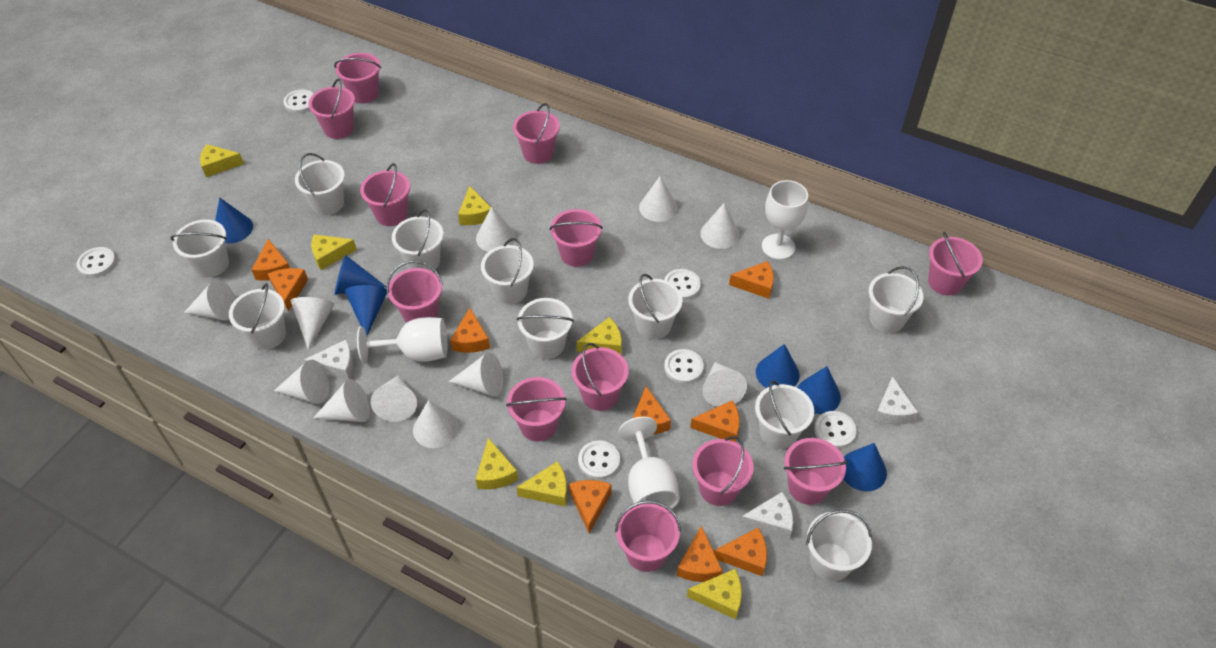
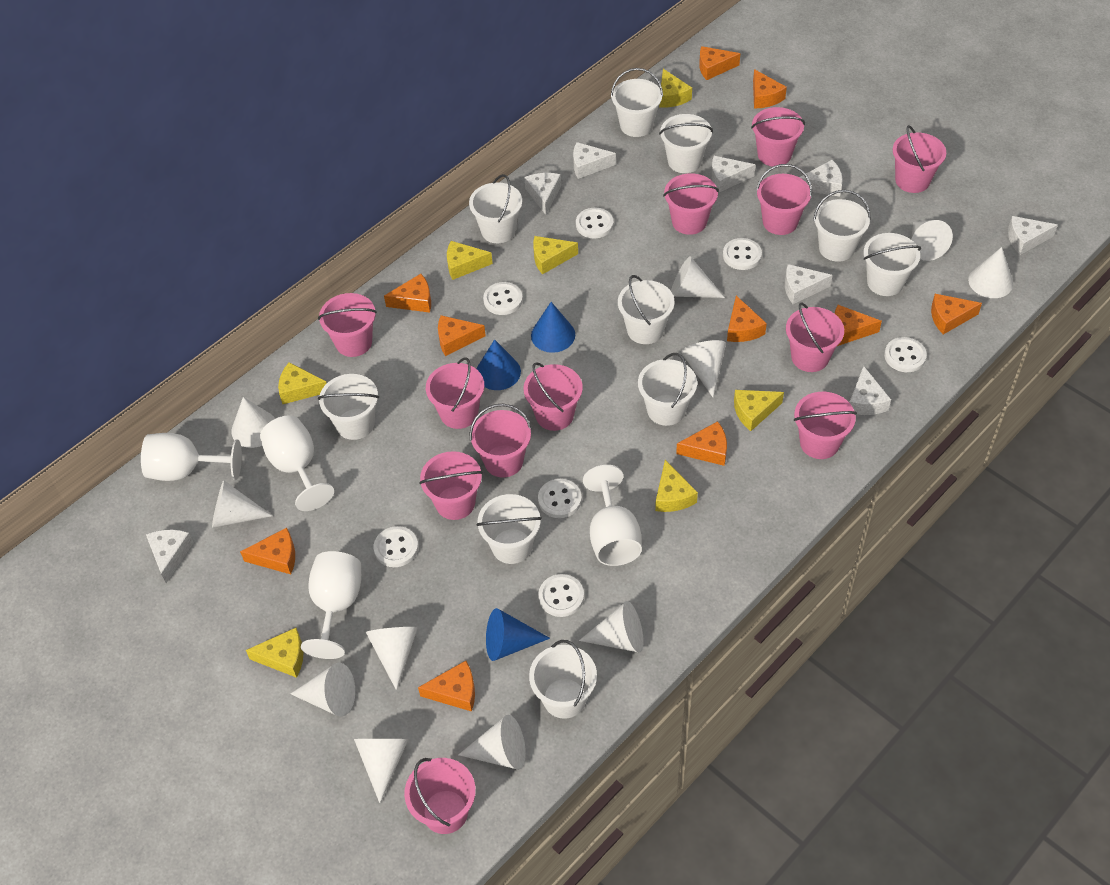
blue cone: [215,197,253,244] [334,255,386,295] [345,285,387,336] [756,344,800,388] [797,366,841,414] [843,443,887,491] = 6 -> [477,339,521,390] [486,608,550,661] [531,302,575,353] = 3
orange cheese: [251,239,290,281] [268,268,308,312] [450,308,490,353] [569,480,612,533] [633,386,671,435] [677,526,723,582] [690,400,740,442] [714,528,767,576] [729,261,774,299] = 9 -> [240,528,295,574] [384,274,431,313] [418,661,475,712] [438,315,486,356] [676,421,727,466] [699,46,740,80] [727,296,767,342] [753,69,787,109] [835,305,882,346] [931,294,982,334] = 10
white button: [77,247,116,277] [283,89,314,113] [578,440,620,480] [664,269,701,300] [664,349,704,384] [814,411,857,449] = 6 -> [374,526,418,567] [483,282,523,315] [538,479,582,518] [538,574,584,617] [576,208,613,238] [723,238,762,270] [884,337,927,372] = 7
white cheese: [304,340,353,380] [740,492,793,539] [874,376,918,425] = 3 -> [146,529,194,583] [524,173,561,215] [573,142,616,179] [711,156,755,192] [785,264,833,304] [799,160,843,197] [849,366,891,415] [1008,216,1058,255] = 8
white goblet: [357,317,448,363] [619,417,680,509] [762,180,808,260] = 3 -> [141,433,242,481] [260,415,334,511] [301,551,361,659] [583,465,642,566] = 4

